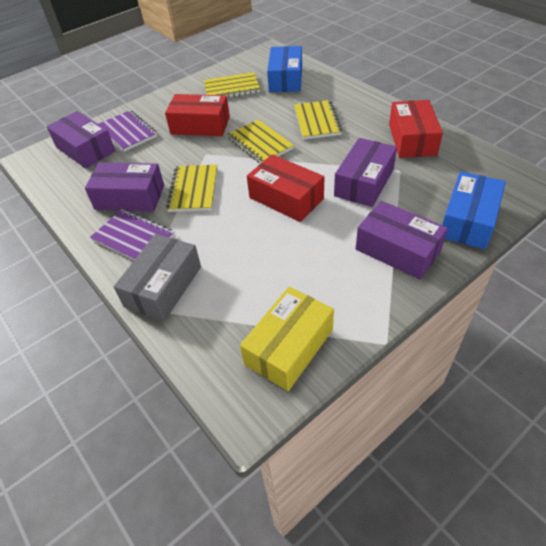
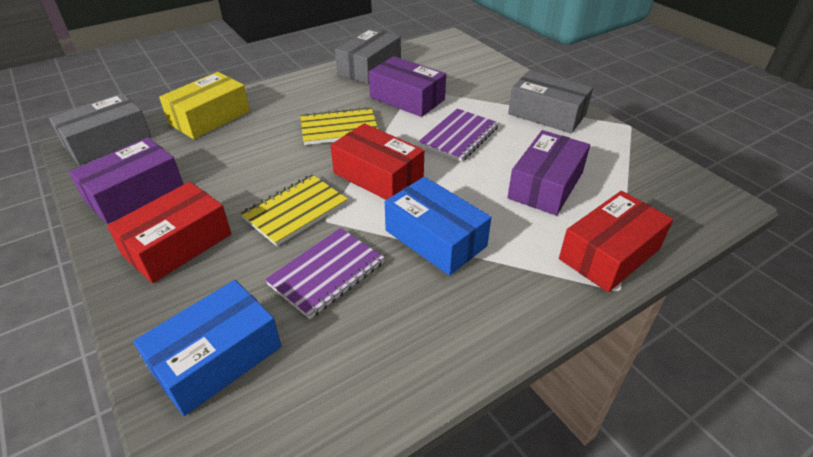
grey box: [114,234,201,321] = 1 -> [49,93,151,165] [335,28,401,84] [508,70,593,133] = 3
purple box: [47,111,115,169] [85,162,164,212] [334,138,397,207] [356,201,448,280] = 4 -> [69,137,184,224] [369,56,446,117] [507,130,590,216] = 3
yellow notebook: [166,165,217,212] [204,72,260,98] [227,120,294,163] [294,100,342,140] = 4 -> [240,174,348,246] [300,107,378,145] = 2

